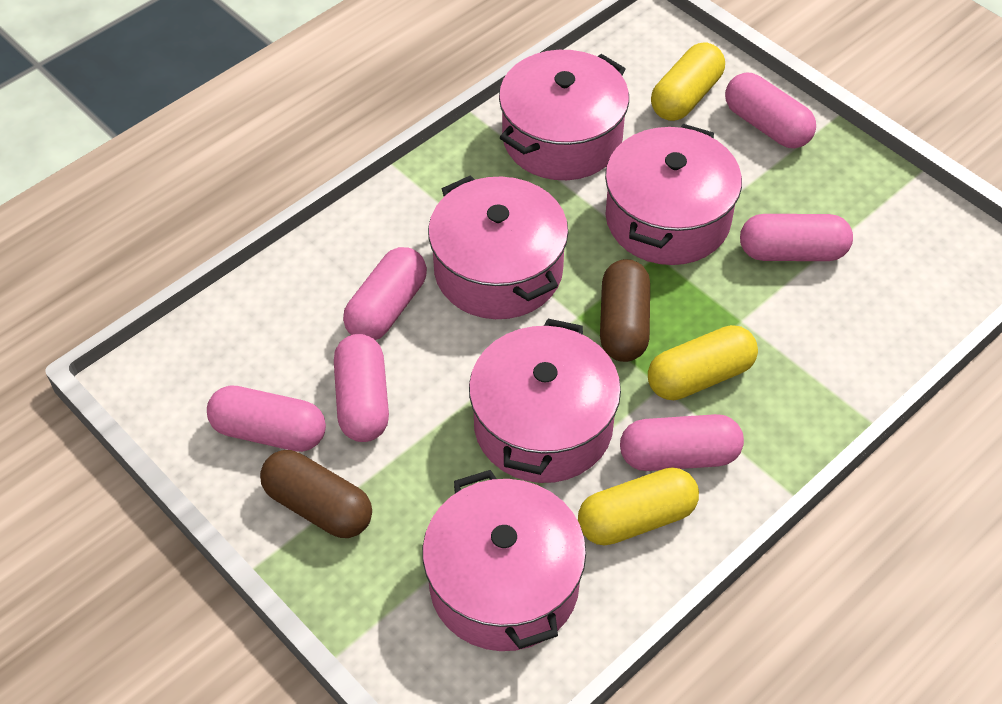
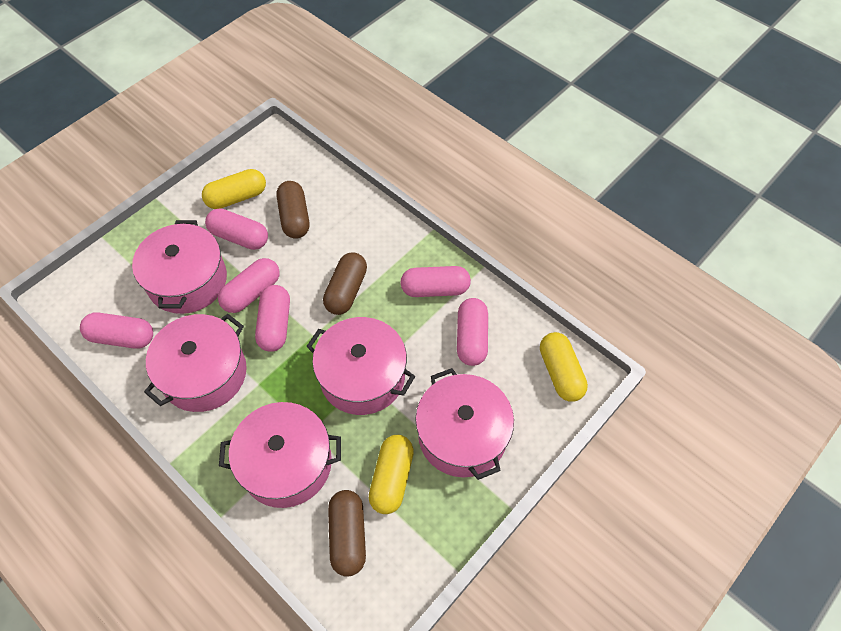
brown capsule: [260,450,372,538] [600,259,650,362] = 2 -> [277,181,309,239] [323,252,367,315] [328,490,366,577] = 3

